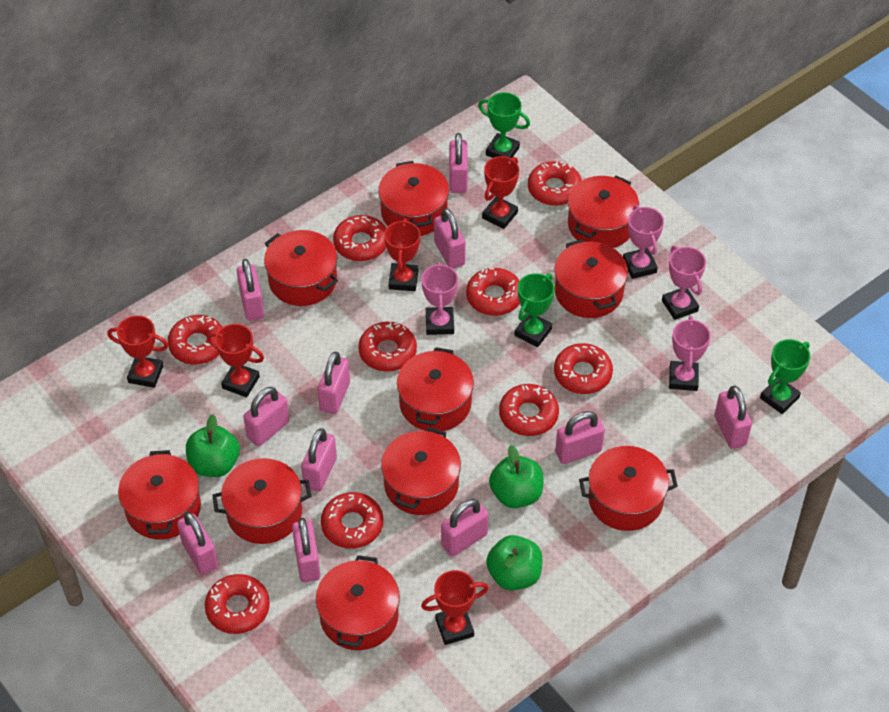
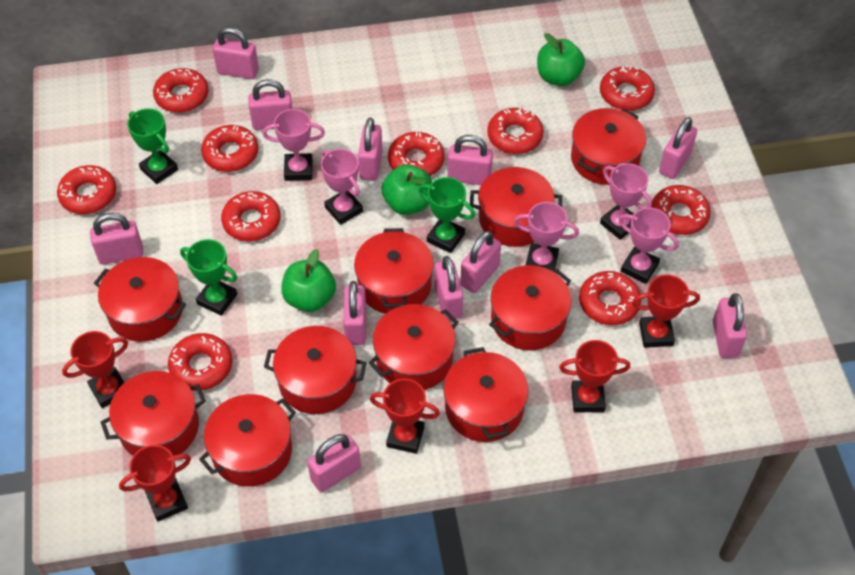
pink trophy: [421,262,458,335] [623,205,664,279] [662,246,706,320] [669,316,711,391] = 4 -> [262,109,325,181] [321,149,363,225] [514,202,579,271] [600,163,652,240] [619,207,679,284] = 5
red donut: [168,315,223,365] [205,574,270,634] [321,492,383,549] [333,215,386,261] [358,322,417,372] [466,268,520,316] [499,384,559,436] [528,161,582,206] [554,343,613,394] = 9 -> [57,165,116,214] [153,68,209,113] [168,333,232,391] [201,125,258,172] [221,191,281,241] [388,132,445,176] [487,108,544,154] [579,271,641,325] [600,65,655,111] [651,185,711,235] = 10

